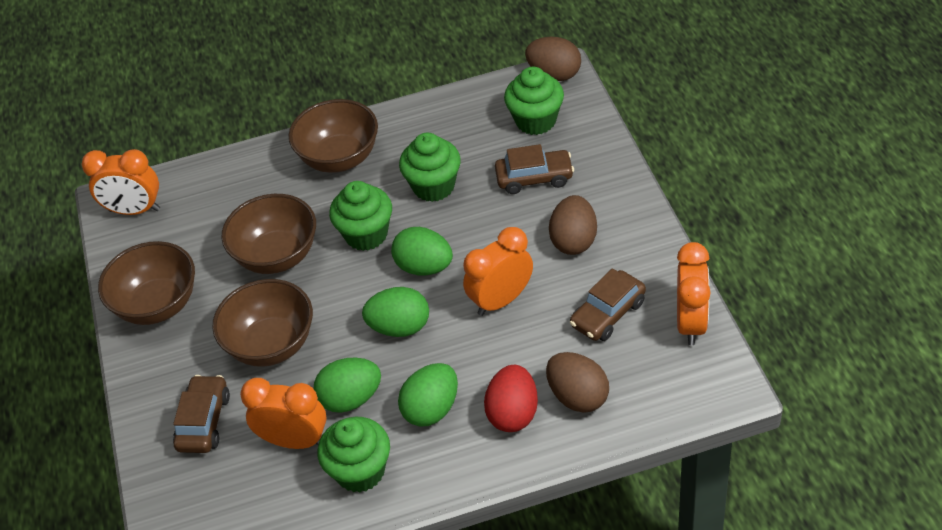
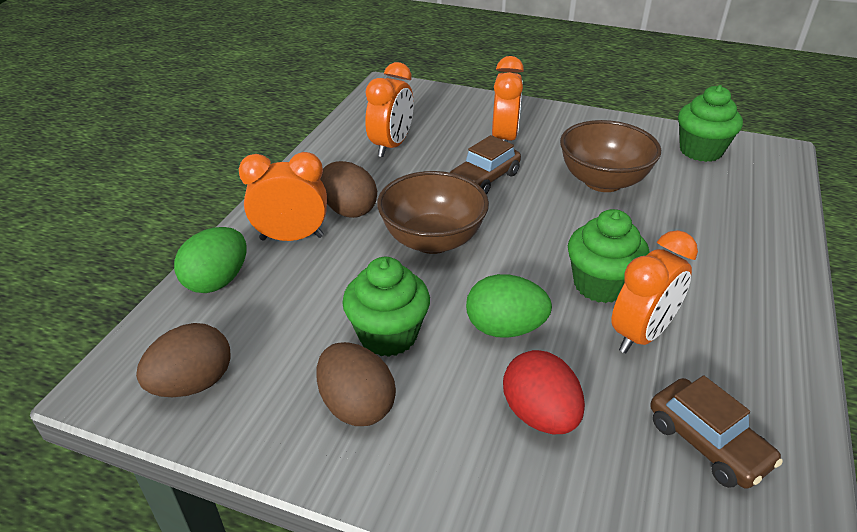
brown bowl: [98,241,195,325] [212,279,313,367] [222,194,316,274] [288,99,378,173] = 4 -> [377,171,489,254] [560,120,661,192] = 2
brown car: [173,375,230,453] [495,144,574,194] [570,268,646,341] = 3 -> [450,135,521,194] [650,375,783,489] = 2
green cupcake: [317,417,390,493] [329,181,392,251] [399,133,461,202] [504,67,564,135] = 4 -> [342,257,430,357] [568,209,650,303] [678,85,743,162] = 3
green egg: [314,358,381,413] [362,287,429,337] [391,227,453,276] [398,363,458,427] = 4 -> [174,227,246,293] [466,274,552,338] = 2

